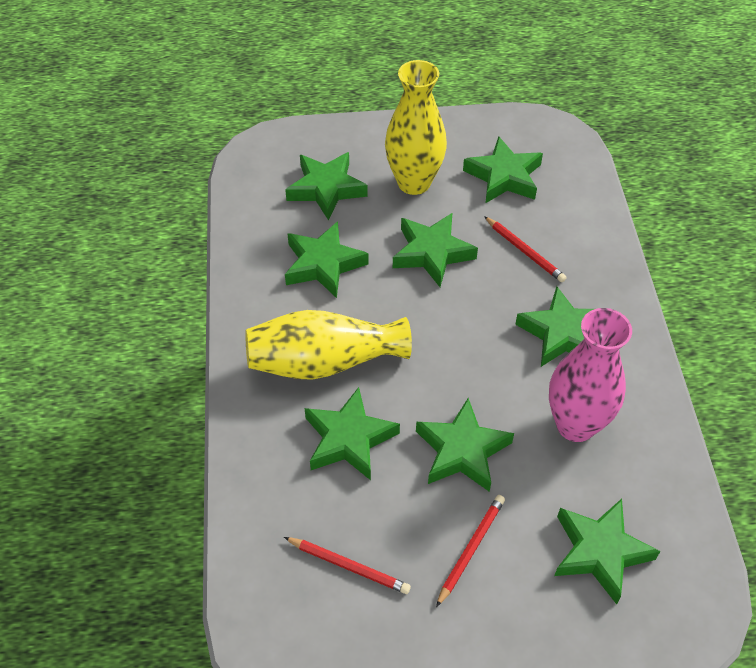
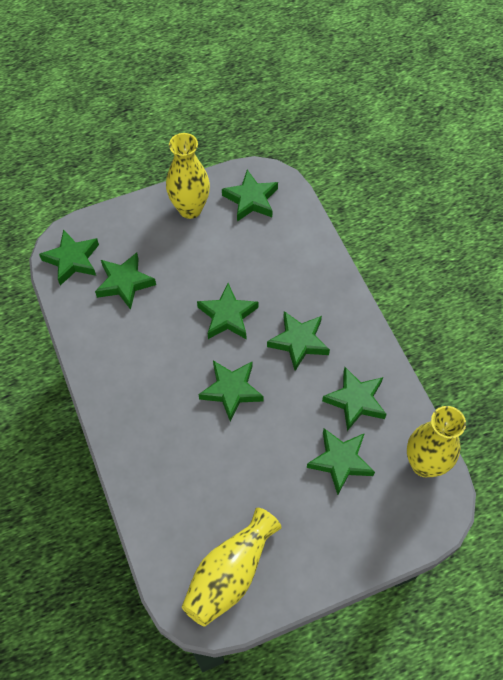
pink vase: [549,308,632,442] = 1 -> none = 0
red pencil: [284,537,411,594] [436,495,505,607] [484,216,567,282] = 3 -> none = 0
yellow vase: [245,310,412,380] [385,60,447,195] = 2 -> [166,133,210,219] [182,508,282,627] [407,406,466,477] = 3

